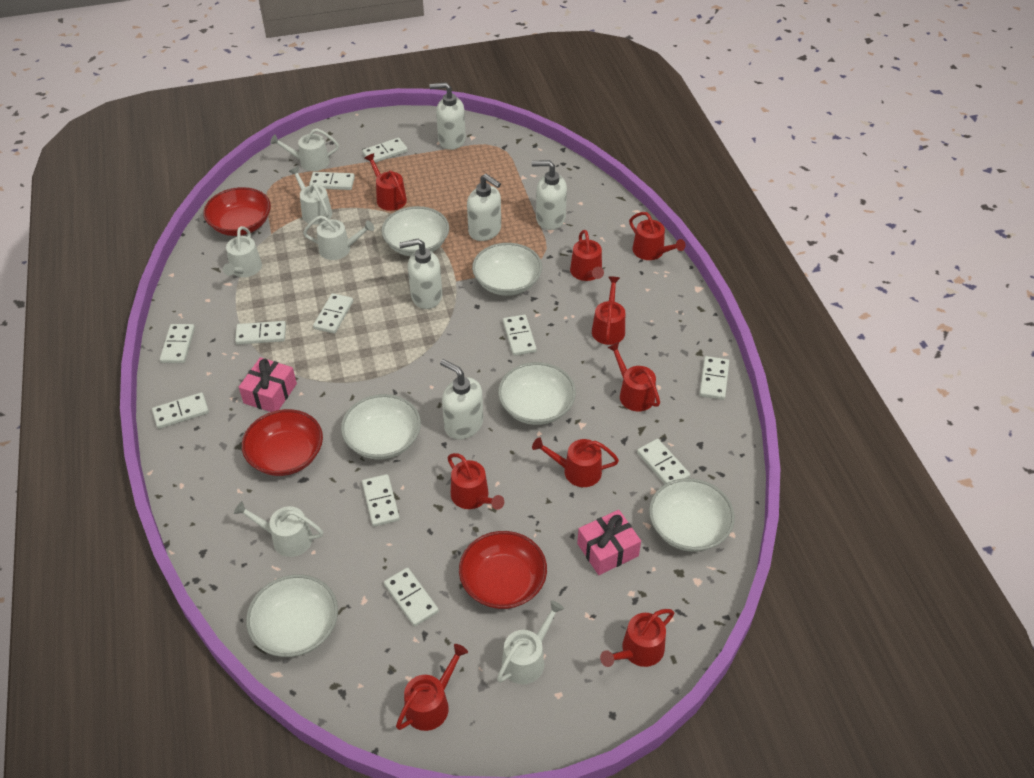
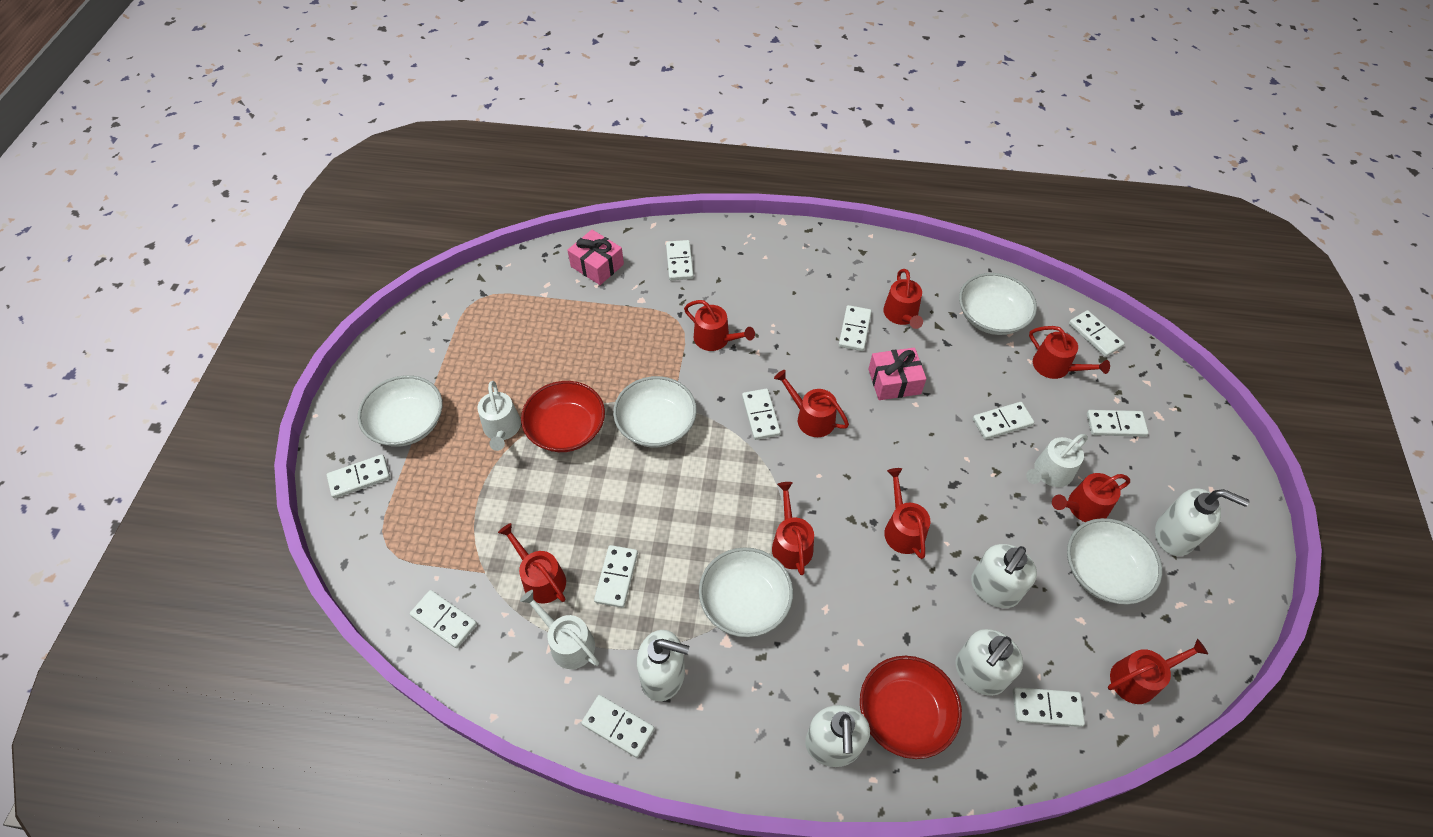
red bowl: [203,187,271,236] [242,409,323,476] [459,531,547,609] = 3 -> [521,381,605,452] [860,656,962,759] = 2
white bowl: [246,574,338,657] [341,394,421,460] [381,206,449,256] [472,243,542,296] [498,362,576,425] [649,478,735,552] = 6 -> [358,375,443,447] [613,376,697,448] [699,547,793,637] [959,273,1037,335] [1067,518,1162,605] = 5
white watering can: [223,226,262,277] [234,501,323,557] [270,128,339,171] [289,166,332,225] [303,216,374,260] [497,600,564,684] = 6 -> [477,381,521,451] [520,590,599,669] [1026,434,1088,487] = 3

